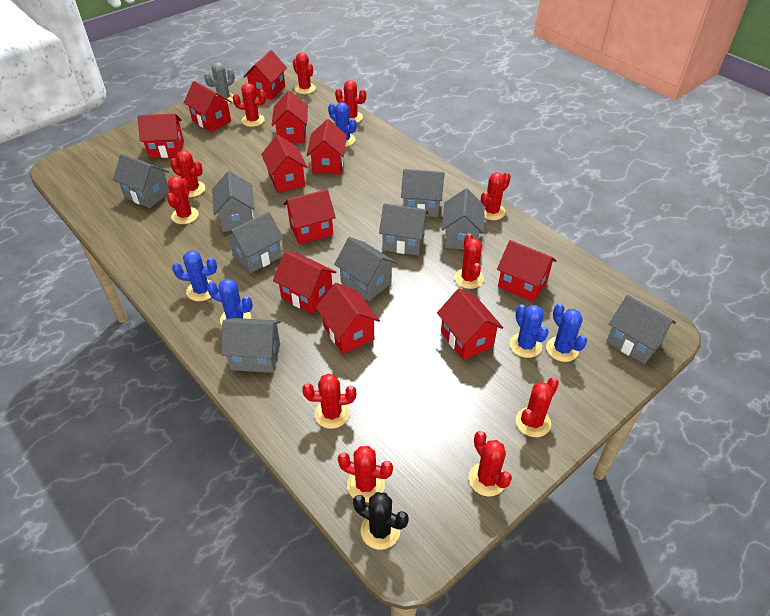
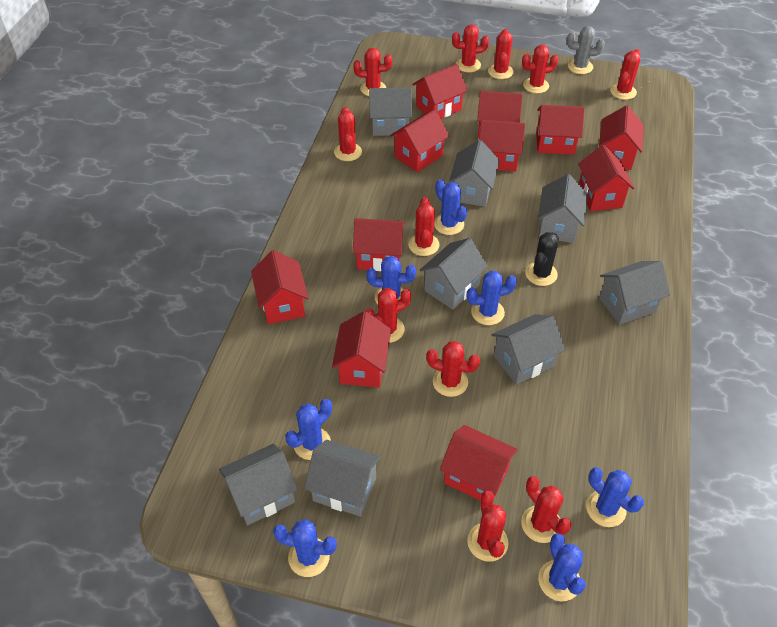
blue cactus: [172,250,217,301] [207,279,253,325] [328,102,357,147] [510,305,549,358] [546,303,587,362] = 5 -> [273,519,337,577] [285,399,332,460] [366,256,416,304] [434,179,467,235] [467,271,517,325] [538,533,586,601] [586,467,644,527] = 7
grey house: [113,154,170,208] [212,171,255,232] [221,318,281,373] [224,211,284,273] [334,237,397,301] [379,203,429,255] [401,169,444,217] [442,188,485,249] [606,295,676,364] = 9 -> [219,444,298,526] [304,440,381,517] [369,87,412,136] [420,238,488,310] [449,140,499,207] [492,314,565,385] [538,174,588,243] [599,261,670,325] = 8

